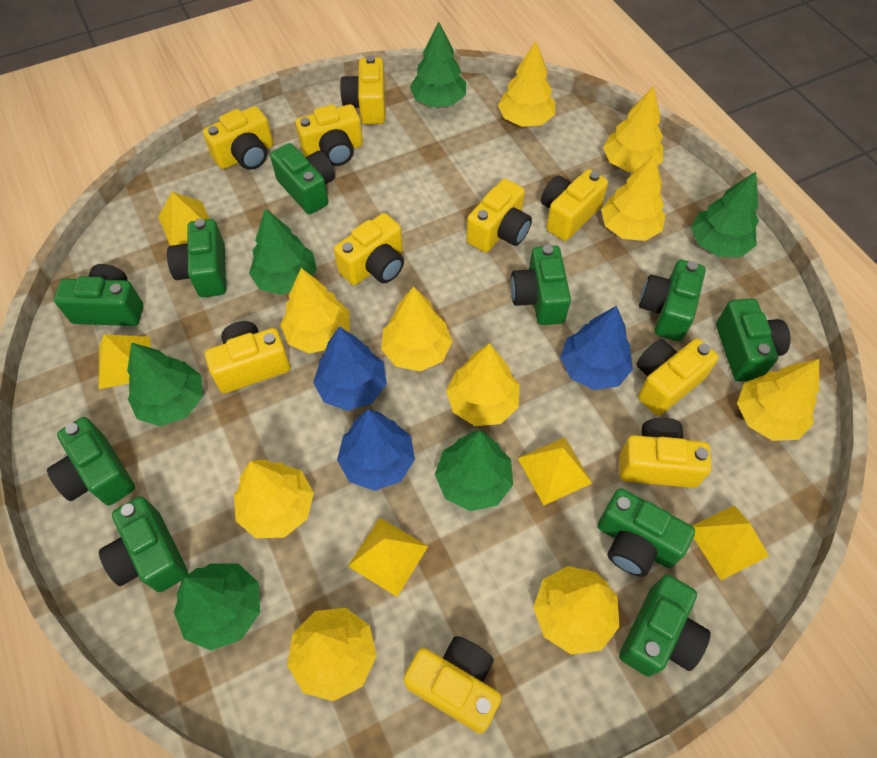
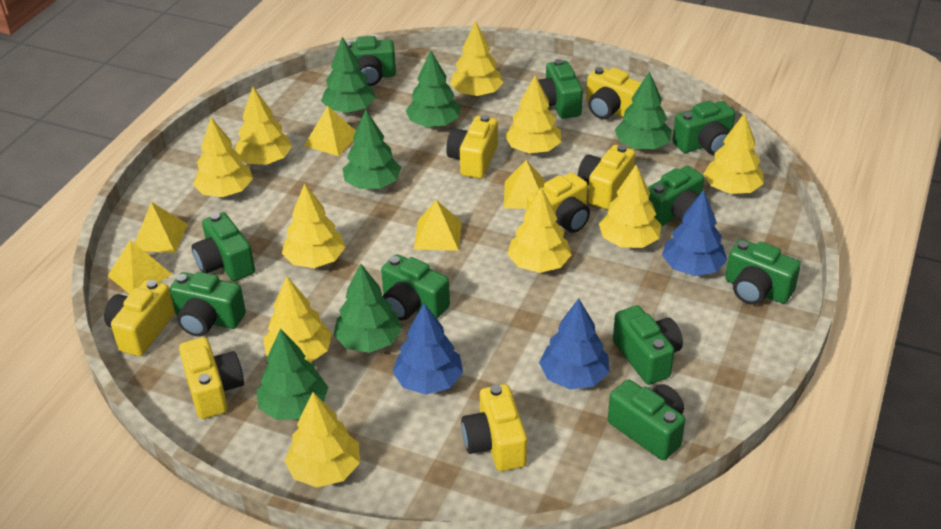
yellow camera: [203,106,273,170] [205,321,290,393] [295,104,363,166] [334,213,404,285] [340,55,385,124] [404,636,502,734] [466,179,532,253] [541,169,608,241] [619,418,712,488] [636,338,718,416] = 10 -> [104,280,175,356] [179,337,244,419] [446,115,498,178] [461,384,527,471] [527,173,590,233] [578,144,635,209] [586,67,642,119] = 7

